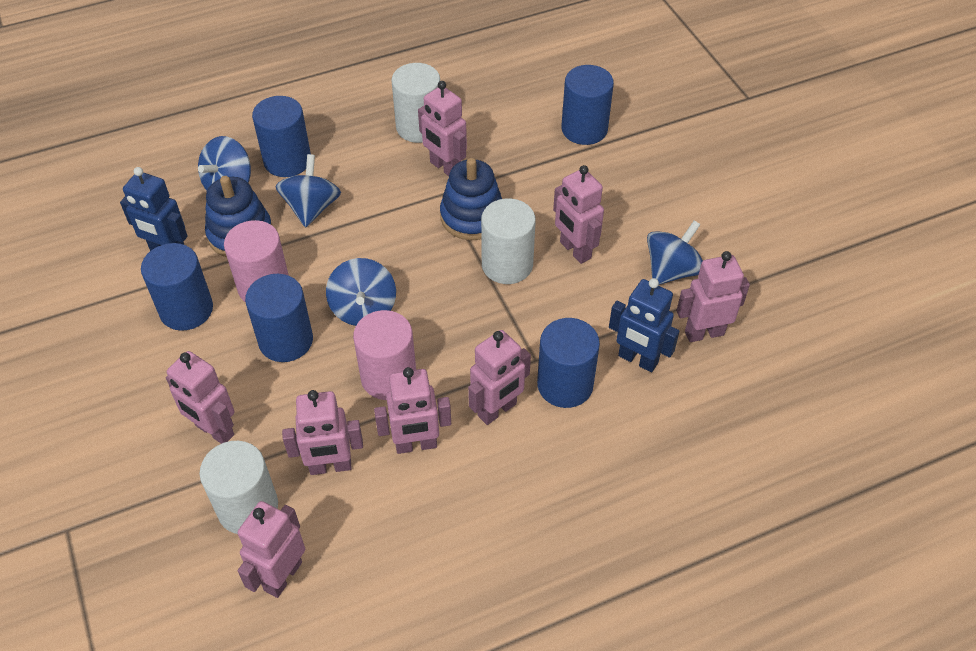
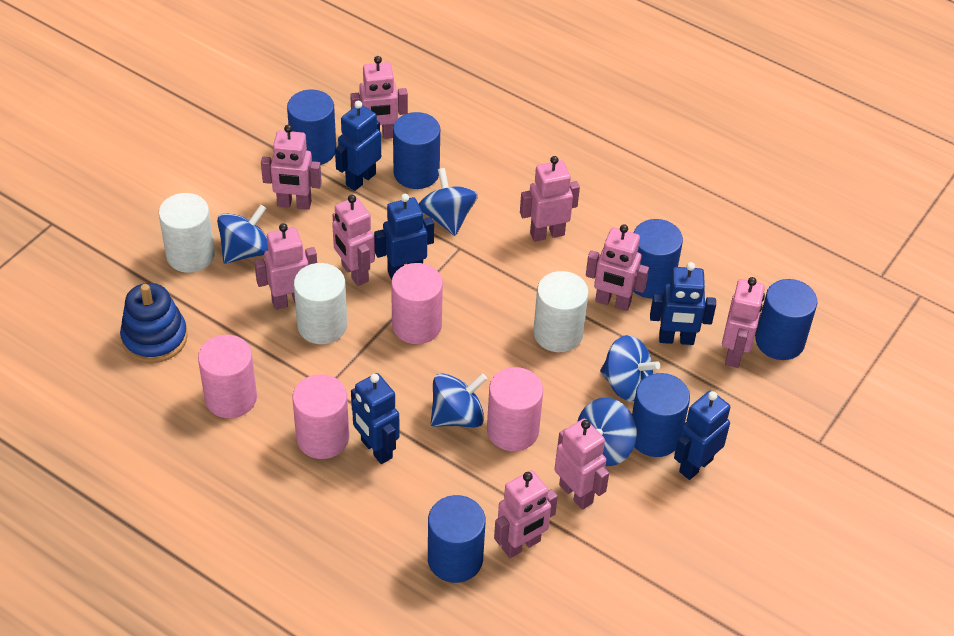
blue cylinder: [141,243,213,331] [245,274,313,362] [252,96,311,177] [537,318,600,408] [561,65,614,145] = 5 -> [287,90,336,165] [393,112,440,189] [428,495,486,583] [632,373,690,457] [633,219,683,299] [755,279,817,360] = 6
blue robot: [120,167,188,251] [609,278,679,372] = 2 -> [335,101,381,191] [351,373,400,464] [374,194,434,280] [650,262,716,345] [674,391,730,480] = 5
blue spinning top: [198,136,251,190] [275,154,341,228] [326,258,396,326] [647,220,703,285] = 4 -> [217,205,268,264] [419,168,478,236] [431,373,487,427] [577,398,637,466] [600,335,660,401] = 5
blue stacking toy: [205,176,272,257] [440,158,502,240] = 2 -> [120,283,188,363] = 1
pink cylinder: [224,220,289,302] [353,310,416,400] = 2 -> [198,335,257,418] [292,374,349,459] [391,263,443,344] [487,367,543,451] = 4
pink robot: [166,351,234,444] [238,501,305,598] [282,390,363,475] [374,367,451,454] [418,81,467,176] [468,330,531,425] [553,165,604,264] [677,251,750,342] = 8 -> [254,223,317,310] [261,125,322,210] [332,195,375,286] [350,56,408,139] [494,470,558,558] [520,156,580,242] [555,419,609,510] [586,224,649,311] [722,277,765,368] = 9

